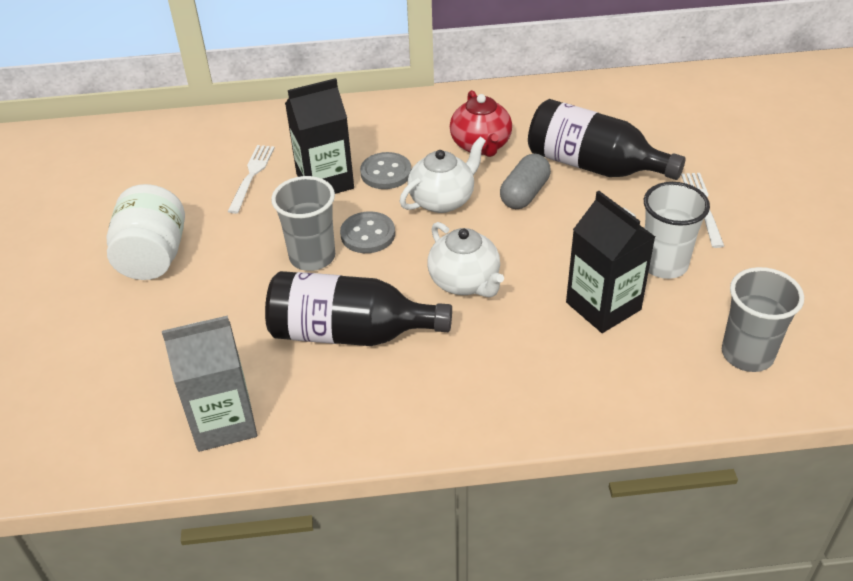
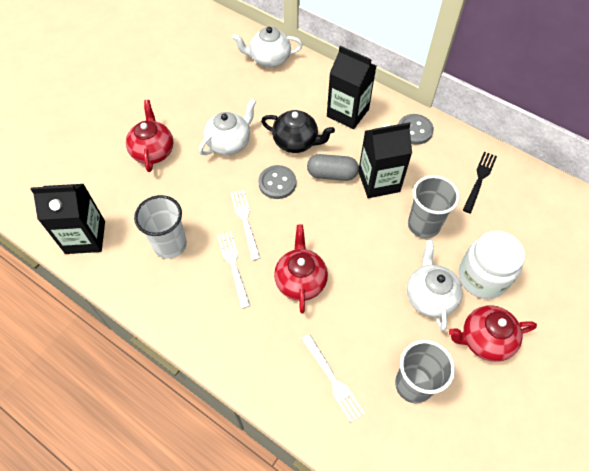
black bottle: [265,271,452,346] [528,99,685,180] = 2 -> none = 0
black carton: [285,78,354,194] [566,191,655,333] = 2 -> [30,184,105,254] [327,46,376,129] [359,122,412,198] = 3
black fork: none = 0 -> [463,152,497,213] = 1
black teapot: none = 0 -> [261,110,335,153] = 1
grey carton: [162,316,257,452] = 1 -> none = 0
red teapot: [450,90,512,157] = 1 -> [126,100,174,172] [274,225,328,313] [449,305,537,362] = 3
white fork: [227,145,275,214] [681,173,724,248] = 2 -> [217,232,250,309] [231,190,260,261] [302,334,365,423] = 3
white teapot: [400,137,486,213] [428,222,504,297] = 2 -> [199,98,256,155] [232,27,303,67] [407,240,463,331] = 3

